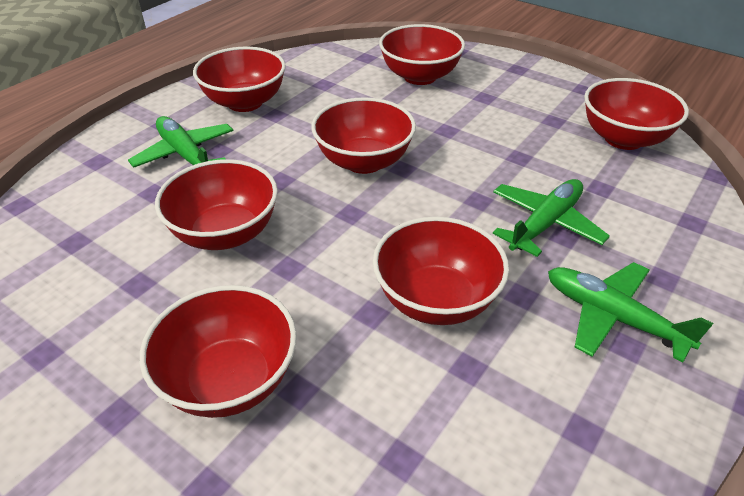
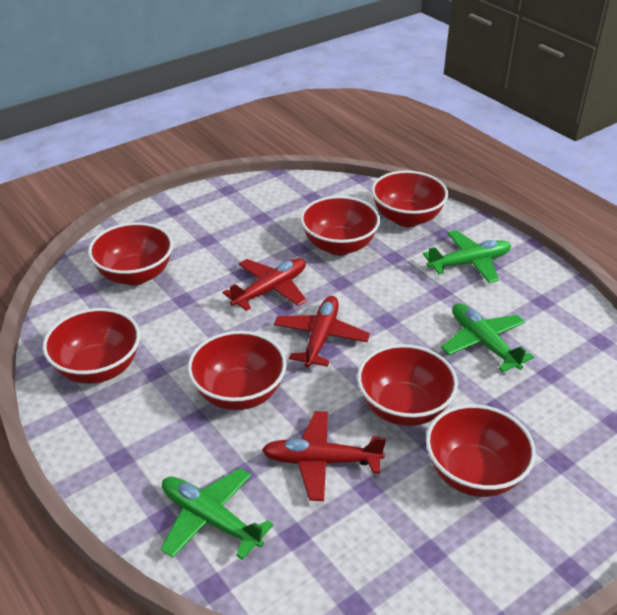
red plane: none = 0 -> [223,258,307,311] [262,411,386,501] [274,296,370,367] = 3

